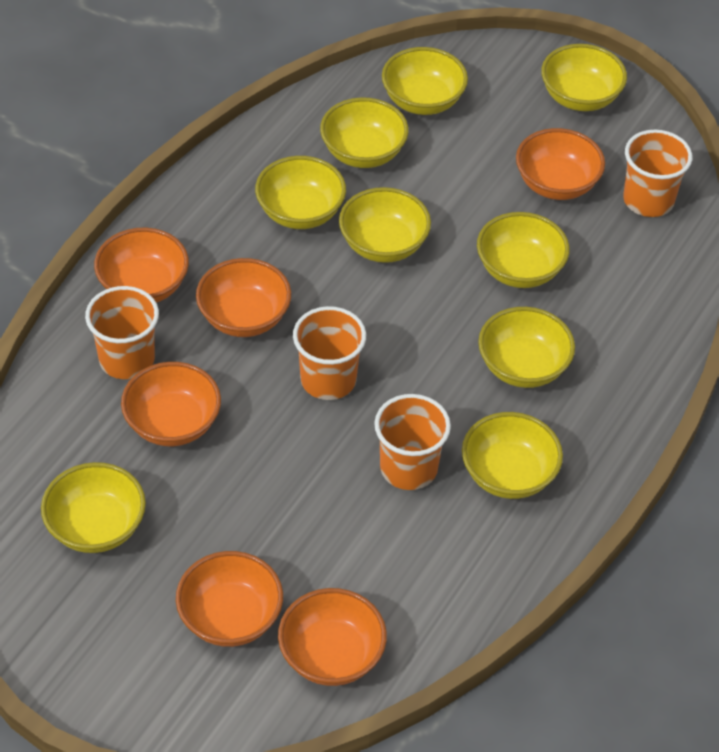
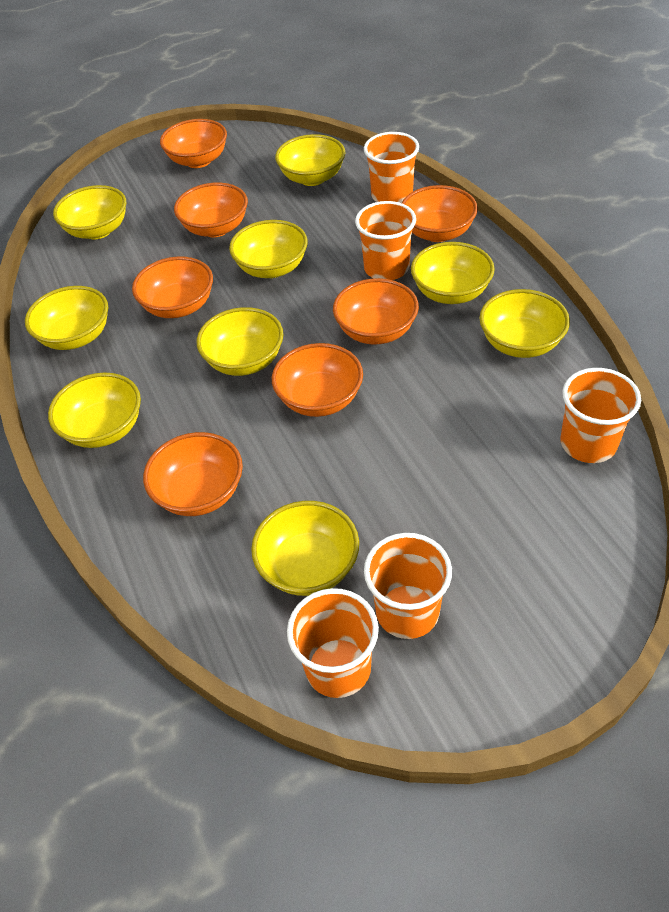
orange bowl: [94,228,189,303] [121,362,221,446] [176,551,283,647] [196,258,291,337] [278,588,387,686] [516,128,605,200] = 6 -> [132,256,213,318] [143,432,243,516] [160,119,227,168] [174,183,248,237] [272,343,363,417] [333,278,419,344] [402,185,478,242] = 7
orange cup: [85,286,159,379] [293,306,366,400] [374,394,451,490] [623,130,692,217] = 4 -> [287,588,379,698] [355,201,416,280] [364,132,419,203] [364,533,452,639] [560,368,641,463] = 5

